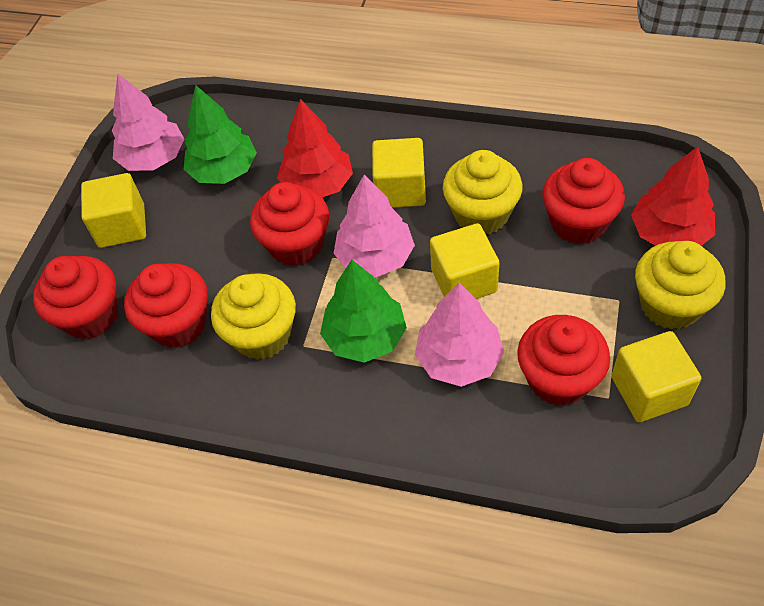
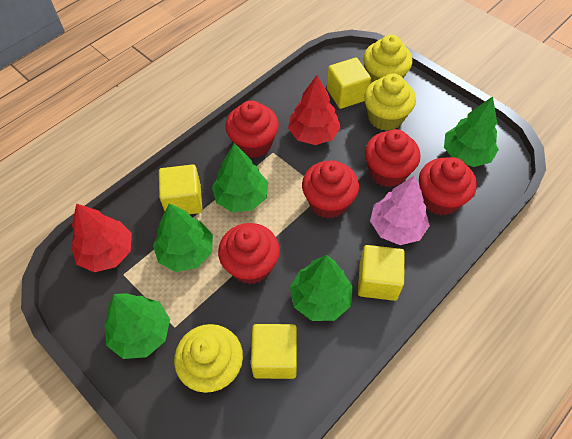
green tree: [184,85,257,184] [320,260,407,363] = 2 -> [104,293,170,359] [153,203,213,272] [212,143,268,212] [290,255,353,321] [444,96,499,167] = 5
pink tree: [112,74,184,171] [333,175,415,277] [415,283,504,387] = 3 -> [370,175,430,245] = 1

